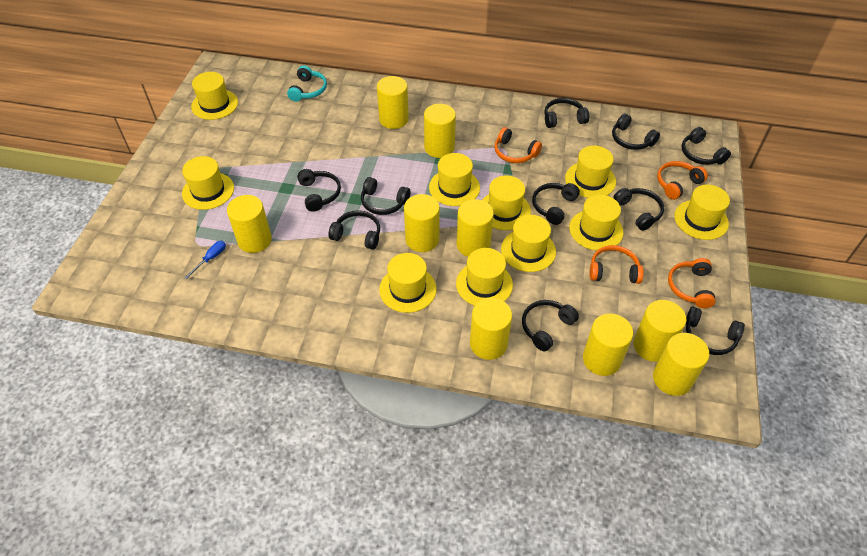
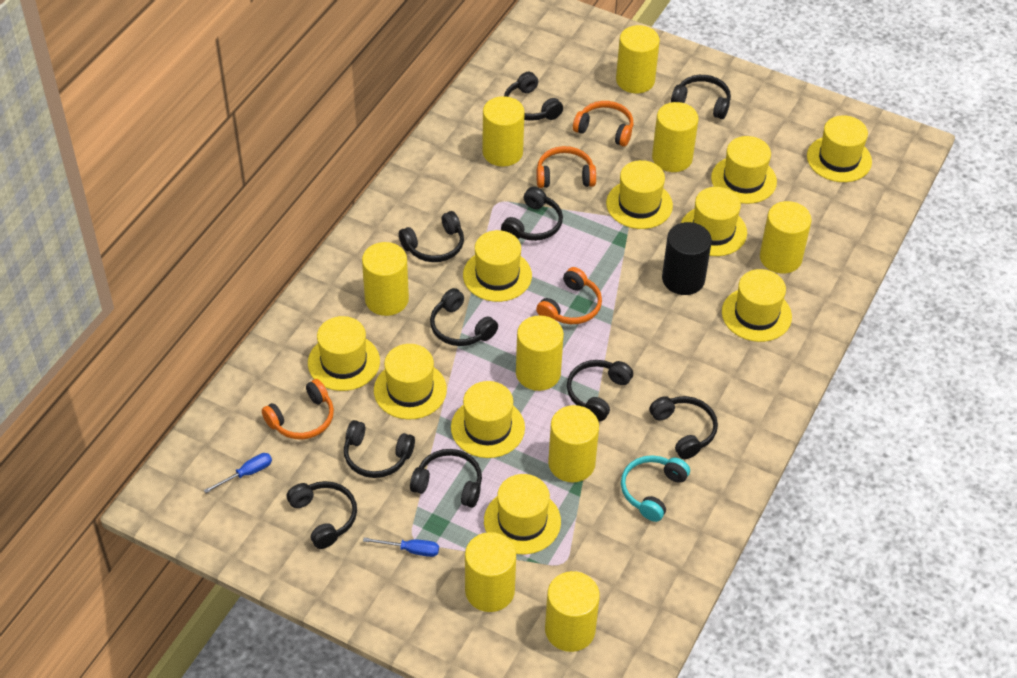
black cylinder: none = 0 -> [662,222,712,295] = 1
blue screwdriver: [184,241,226,279] = 1 -> [204,453,272,493] [363,537,439,557] = 2

